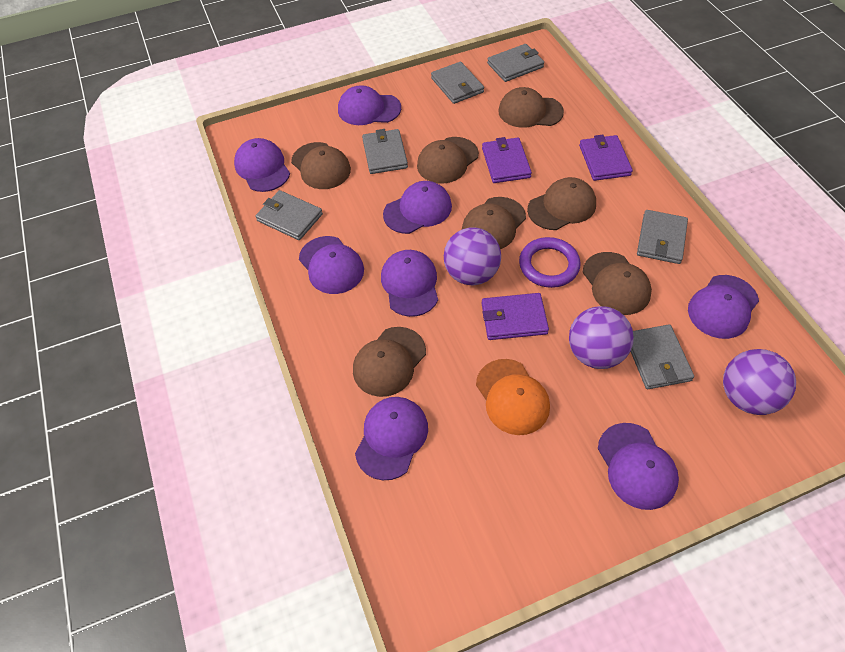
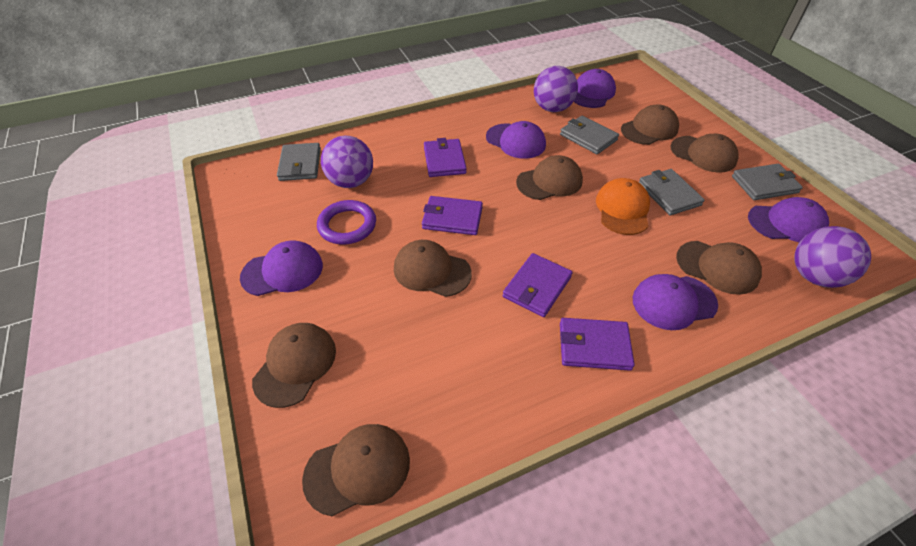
grey wallet: [255,190,323,240] [362,129,408,174] [431,62,484,104] [487,44,544,82] [630,325,694,389] [637,210,688,264] = 6 -> [277,143,321,181] [560,116,619,154] [639,169,705,215] [732,164,803,200] = 4
purple cap: [234,138,290,192] [299,236,364,294] [338,85,401,125] [355,397,428,480] [381,250,438,317] [383,181,452,234] [598,423,679,510] [688,275,759,339] = 8 -> [240,240,323,296] [486,121,546,159] [574,69,616,108] [633,274,718,330] [748,197,829,242] = 5
purple wallet: [481,293,549,340] [482,137,532,183] [579,135,633,181] = 3 -> [422,196,483,235] [424,138,467,177] [503,253,573,317] [560,318,635,371] = 4

